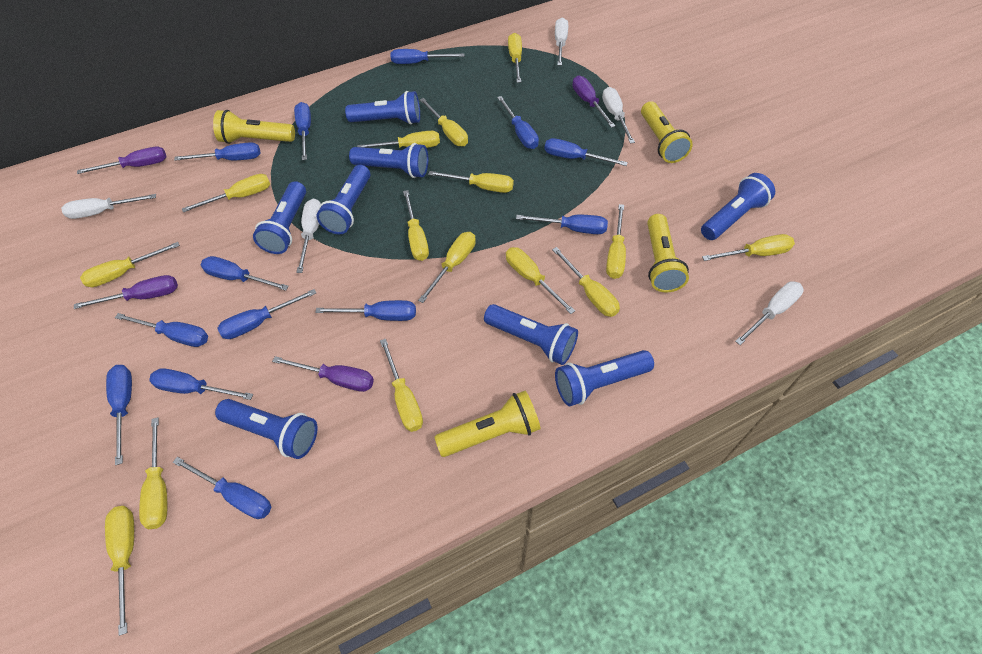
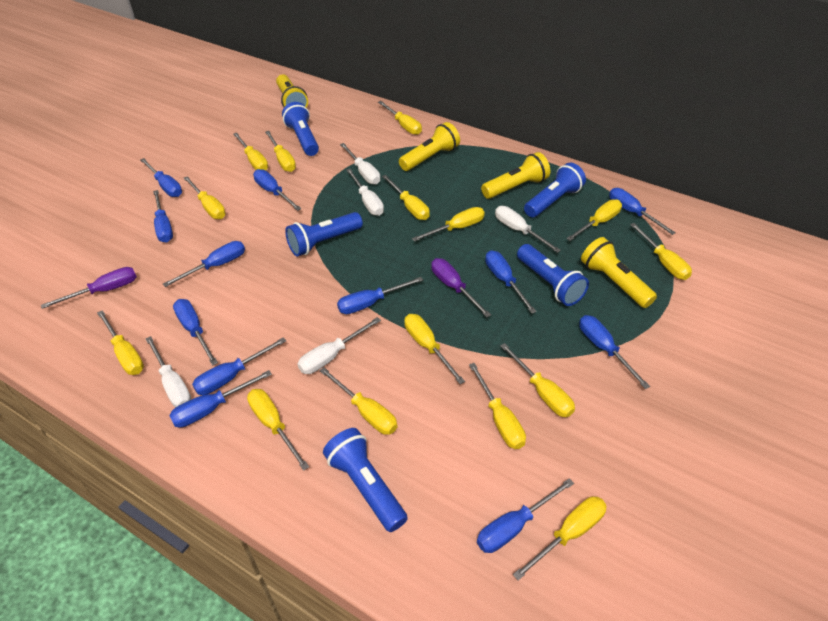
blue flashlight: [215,399,318,459] [253,181,306,254] [317,165,370,234] [345,91,420,125] [349,143,428,178] [484,304,578,365] [555,350,654,406] [701,173,775,240] = 8 -> [282,102,319,156] [285,212,363,257] [323,428,408,532] [517,244,589,306] [524,163,586,218] = 5
blue screwdriver: [106,365,132,465] [115,313,208,347] [149,368,253,400] [173,457,271,519] [174,142,261,161] [201,256,289,291] [218,289,316,339] [294,102,311,160] [315,300,416,321] [391,49,464,64] [497,96,539,149] [516,215,608,234] [544,138,628,166] = 13 -> [140,158,182,197] [153,190,173,242] [163,241,245,287] [169,370,272,428] [173,299,218,366] [192,337,286,395] [253,169,301,211] [337,277,423,314] [477,478,574,553] [485,250,537,314] [579,315,650,389] [609,188,676,235] = 12
purple screwdriver: [74,275,178,309] [77,147,167,174] [272,356,374,392] [572,76,615,128] = 4 -> [41,267,137,309] [431,258,491,317] = 2

